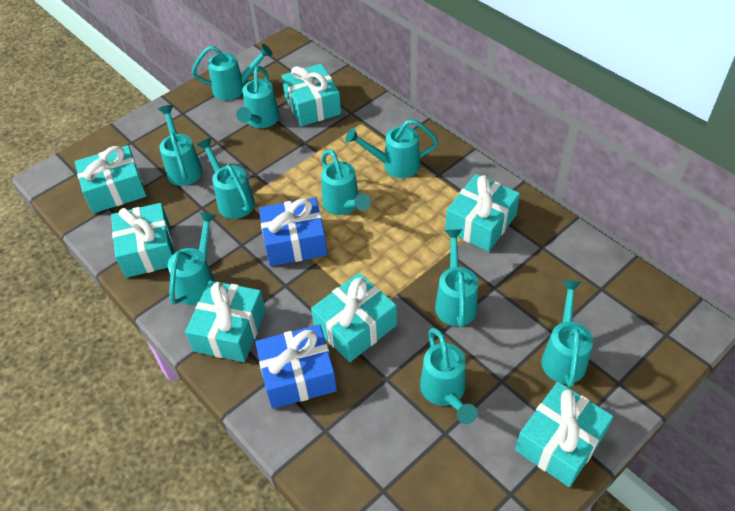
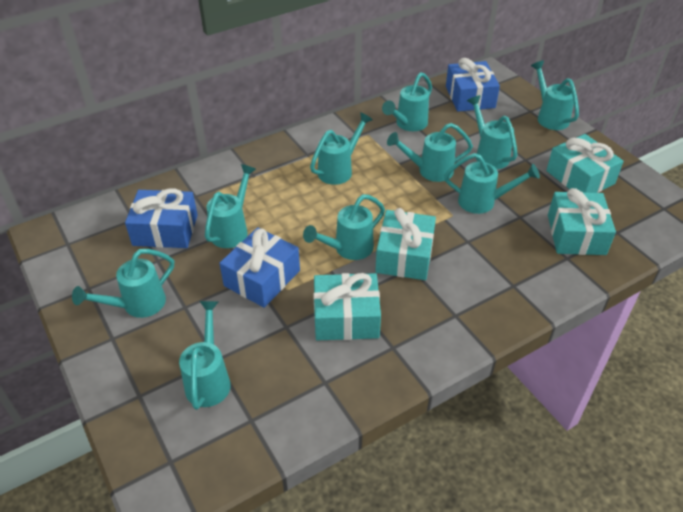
blue gift: [255,324,337,409] [259,197,327,266] = 2 -> [125,188,198,248] [219,227,300,308] [446,58,500,112] = 3
turquoise gift: [75,145,146,213] [111,203,174,278] [185,280,266,362] [282,64,341,126] [311,273,397,362] [445,174,520,252] [515,382,613,487] = 7 -> [314,273,381,340] [375,208,436,280] [546,134,624,193] [548,188,616,255] = 4

